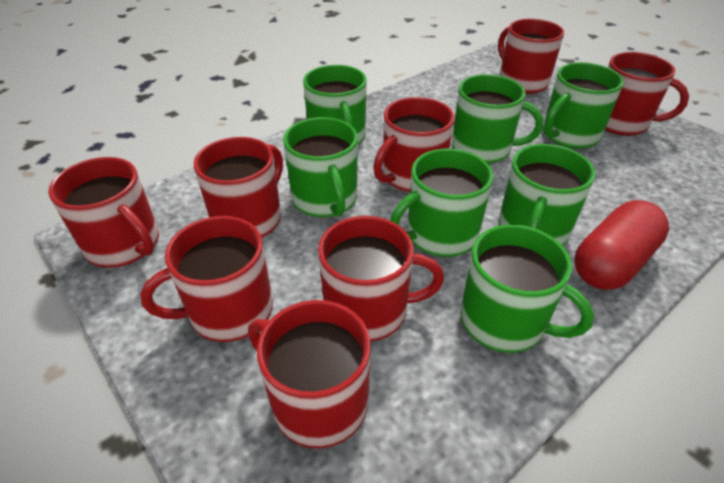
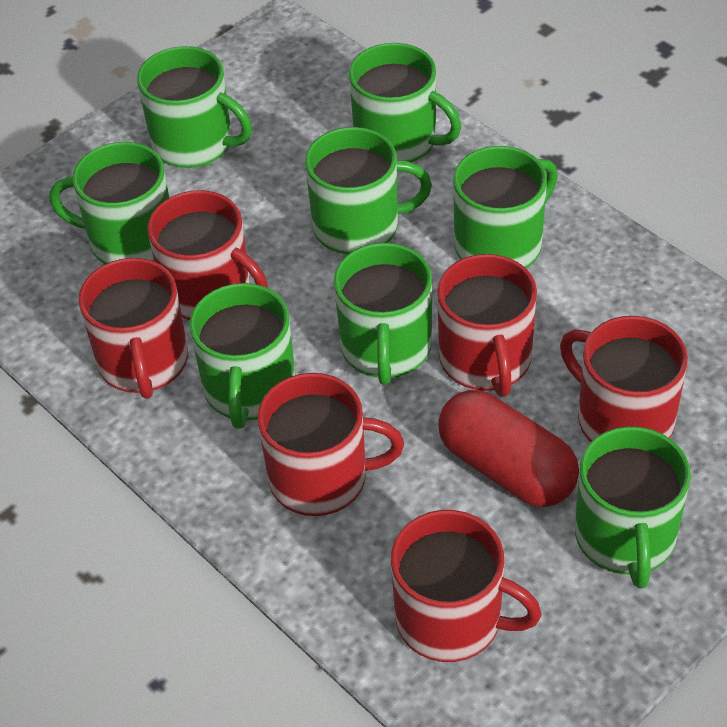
green mug: [283,117,358,217] [303,65,367,145] [390,149,493,257] [452,74,543,164] [460,224,594,353] [498,144,595,246] [543,62,624,149] = 7 -> [49,142,169,264] [137,46,252,168] [190,283,295,428] [305,127,432,254] [334,243,432,385] [349,43,462,162] [453,146,558,268] [575,426,691,588] = 8
red mug: [48,157,159,268] [140,216,273,342] [194,137,283,238] [248,300,371,448] [318,216,444,341] [373,97,454,192] [498,19,564,94] [605,52,689,136] = 8 -> [79,258,188,399] [147,190,268,320] [257,373,404,516] [391,510,542,662] [437,254,537,397] [560,316,688,442] = 6

